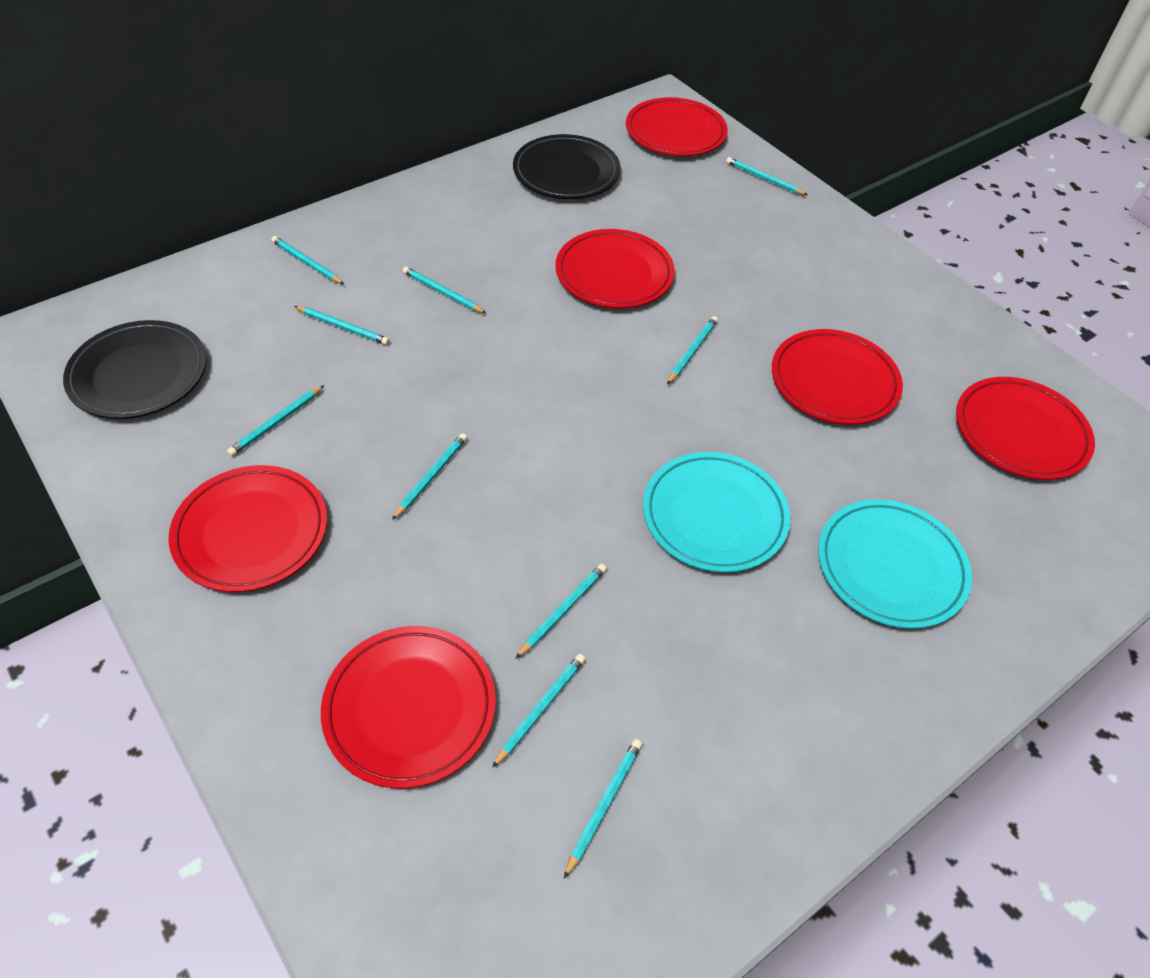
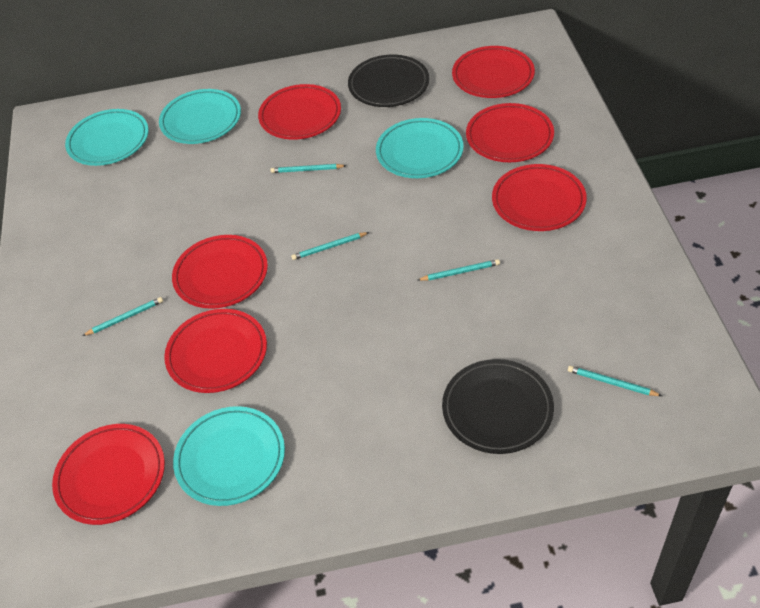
red plate: [168,465,327,592] [321,626,496,789] [555,229,675,308] [626,97,728,156] [772,329,903,424] [956,377,1095,480] = 6 -> [52,424,165,525] [164,309,267,393] [172,235,268,309] [258,84,341,140] [452,46,535,98] [466,103,554,162] [492,164,587,231] = 7
turquoise pencil: [227,385,324,456] [271,236,344,284] [294,306,389,345] [392,433,467,520] [403,267,486,313] [492,654,585,768] [516,564,607,658] [564,739,642,878] [667,316,718,384] [726,157,808,195] = 10 -> [82,297,163,336] [271,164,346,173] [291,232,369,260] [418,259,500,281] [568,366,662,396] = 5
turquoise plate: [643,452,790,573] [818,499,972,629] = 2 -> [65,109,149,166] [159,89,241,144] [173,406,285,506] [376,118,464,178] = 4

